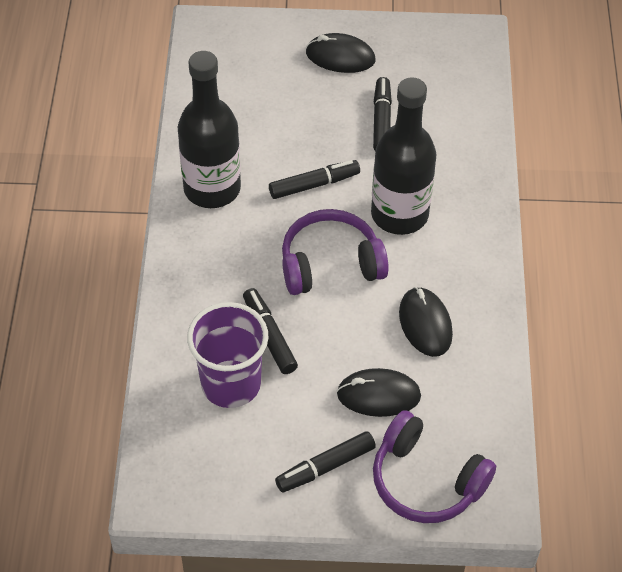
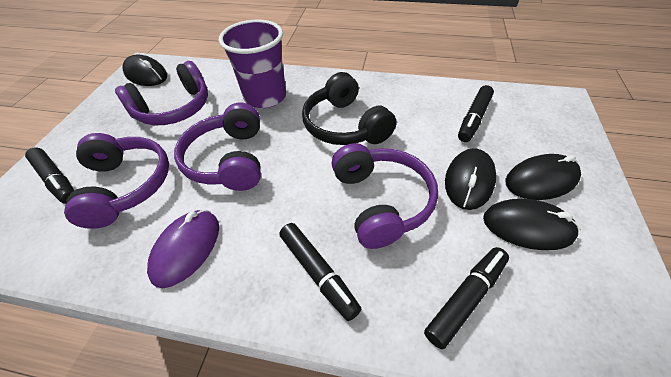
black bottle: [178,51,241,208] [371,77,436,235] = 2 -> none = 0
black headphones: none = 0 -> [302,72,397,145] = 1
black mouse: [306,33,375,73] [337,368,421,417] [399,287,453,357] = 3 -> [123,55,167,86] [445,148,496,210] [483,199,579,250] [506,154,581,200] = 4
purple headphones: [282,209,389,295] [373,410,496,523] = 2 -> [64,133,169,229] [115,61,208,125] [174,103,261,191] [332,143,438,249] = 4
purple mouse: none = 0 -> [147,210,219,288] = 1

